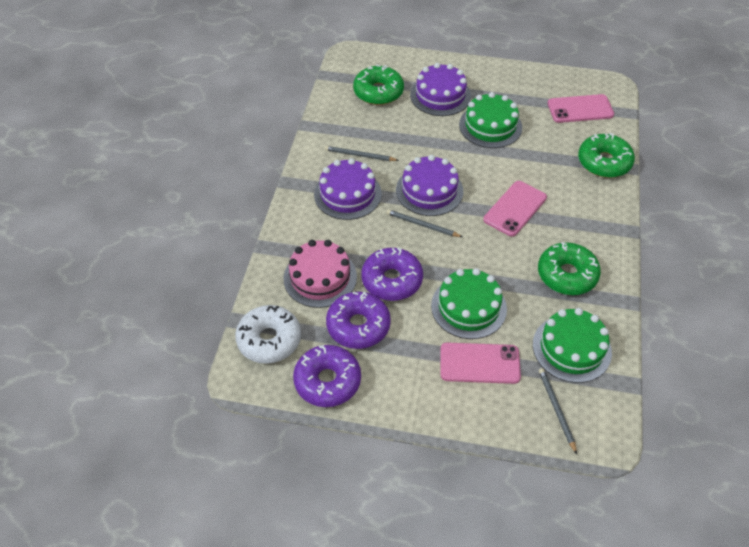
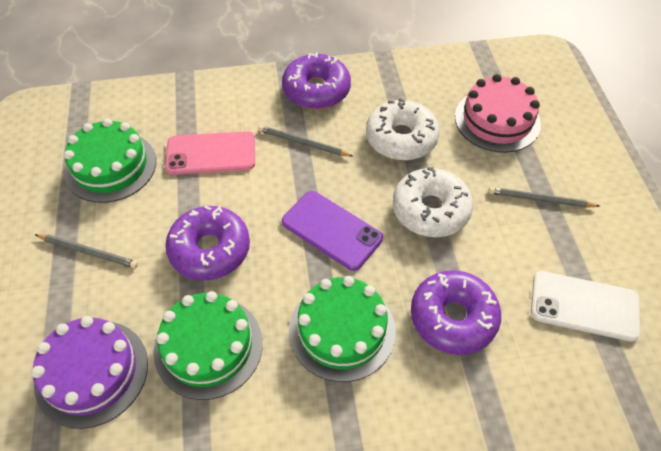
green donut: [353,65,404,105] [538,242,601,295] [578,133,635,178] = 3 -> none = 0
pink phone: [440,343,521,384] [483,181,547,237] [547,94,614,123] = 3 -> [165,131,255,175] = 1
purple cake: [314,158,382,220] [396,155,463,216] [410,63,471,116] = 3 -> [31,316,148,429] = 1
purple phone: none = 0 -> [282,191,383,271] = 1
white donut: [235,305,301,364] = 1 -> [366,98,439,161] [393,167,473,237] = 2
white phone: none = 0 -> [531,271,640,342] = 1

